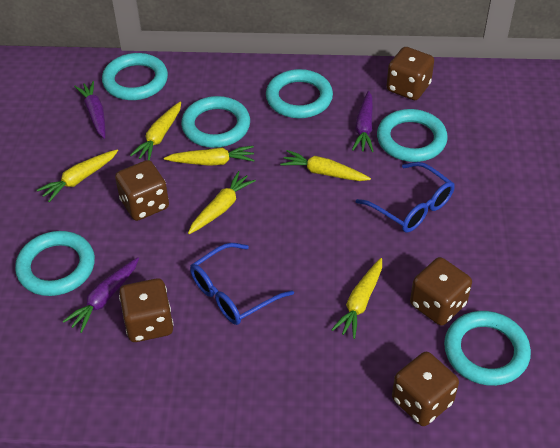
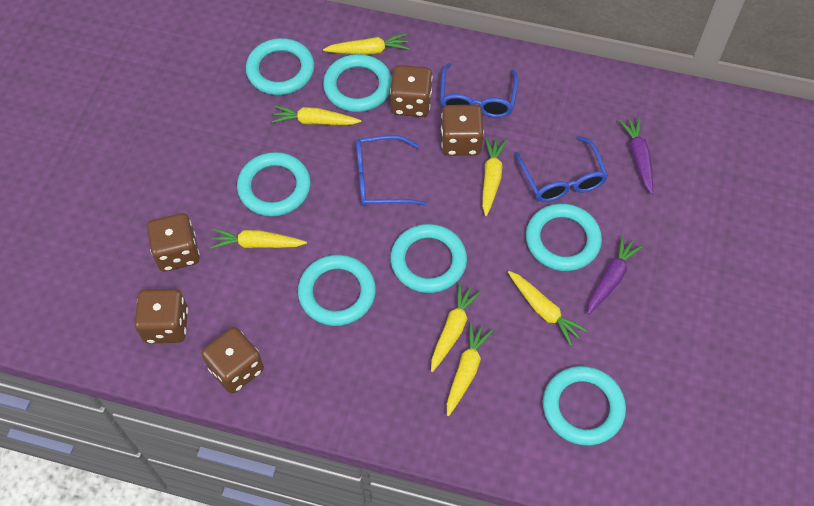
blue glasses: [190,243,294,325] [356,162,455,232] = 2 -> [356,135,427,206] [440,63,518,118] [515,136,608,202] = 3
purple carrot: [63,257,139,333] [74,81,105,139] [352,91,374,152] = 3 -> [587,235,643,315] [619,117,653,194] = 2
turquoise ring: [15,231,95,296] [102,53,168,100] [181,96,250,148] [266,69,333,118] [377,109,448,162] [444,311,531,386] = 6 -> [237,152,311,217] [246,38,314,95] [298,255,376,326] [323,54,392,112] [391,224,467,293] [526,203,602,271] [543,366,626,446] = 7
yellow carrot: [37,150,118,202] [130,102,181,160] [164,146,255,166] [188,171,256,234] [280,150,371,181] [331,258,382,339] = 6 -> [210,229,307,249] [271,105,361,125] [323,33,409,55] [431,283,481,372] [447,322,493,416] [482,137,507,216] [508,271,587,345] = 7

